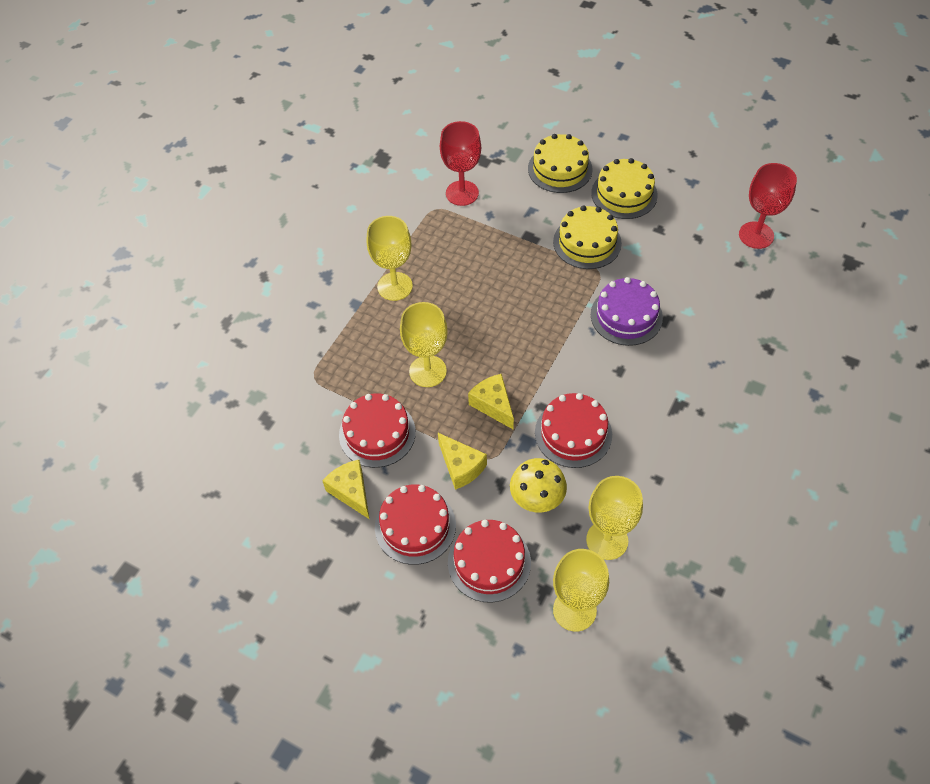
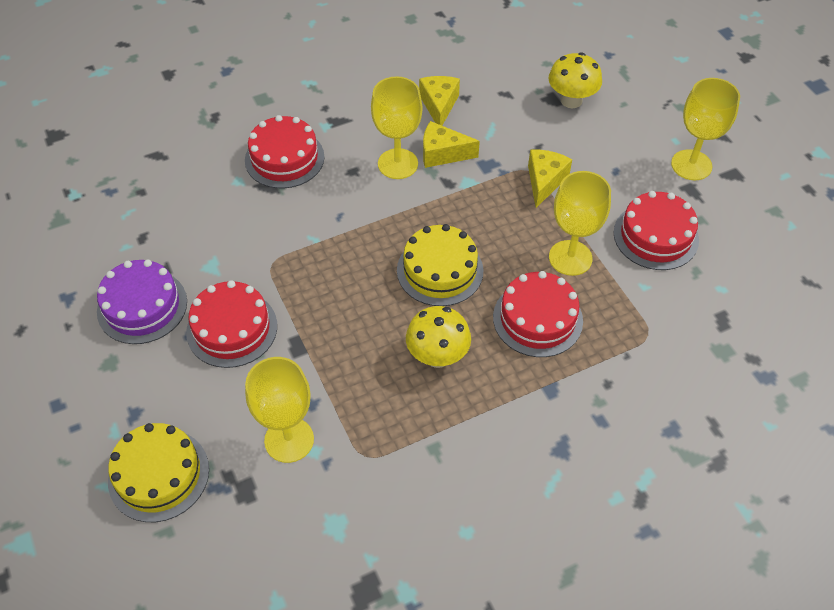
red goblet: [440,121,481,206] [739,163,797,249] = 2 -> none = 0
yellow cake: [528,134,592,193] [553,205,622,269] [591,158,658,219] = 3 -> [108,423,209,522] [397,224,484,306] = 2
yellow mushroom: [510,458,567,512] = 1 -> [406,306,471,368] [549,52,602,108] = 2

